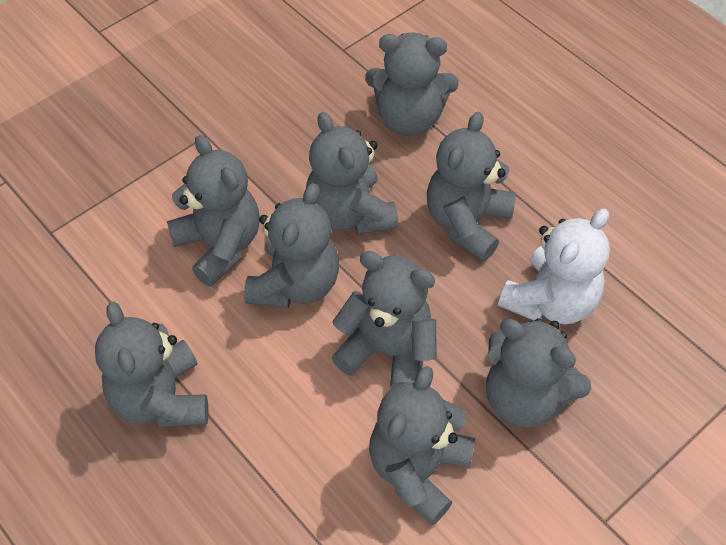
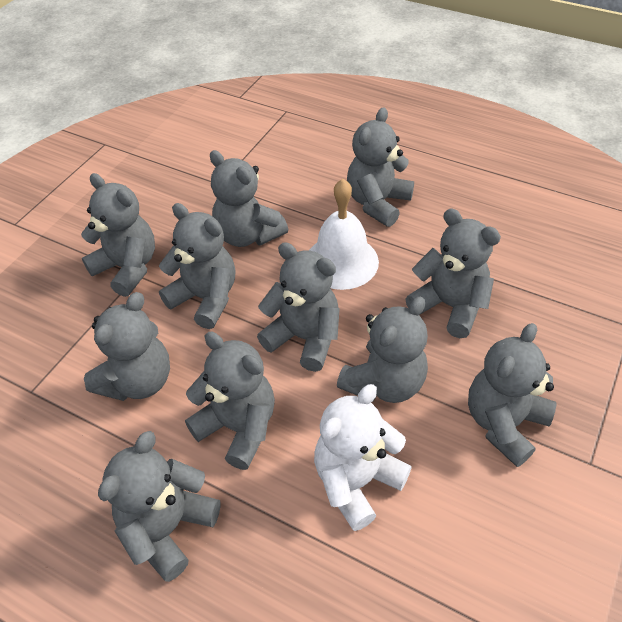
grey teddy bear: [95,302,208,427] [167,135,260,287] [244,183,339,308] [306,112,398,235] [332,251,436,389] [365,33,459,136] [369,366,475,525] [427,112,516,262] [486,318,591,428] = 9 -> [81,173,155,297] [84,292,170,401] [98,431,221,582] [159,203,235,329] [185,332,275,470] [210,150,288,247] [257,242,340,372] [337,296,428,403] [347,107,414,227] [406,209,501,338] [468,323,557,467] = 11
white bell: none = 0 -> [309,179,379,290] = 1

